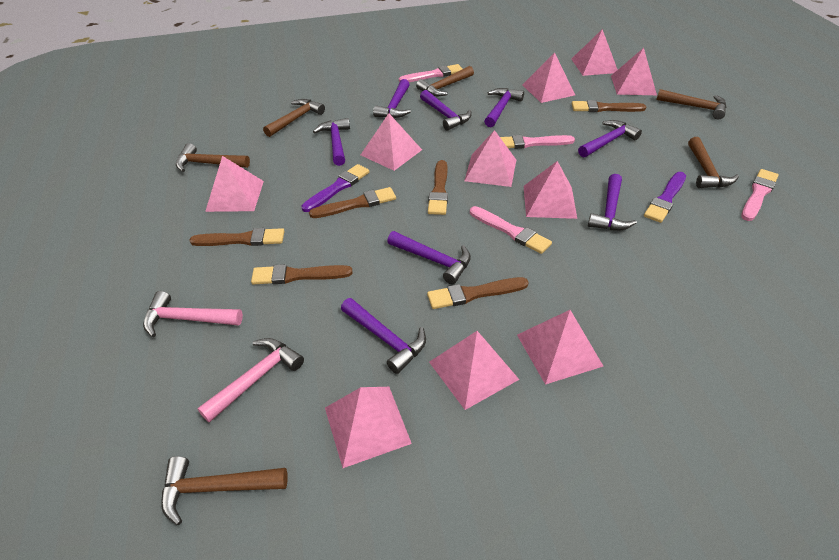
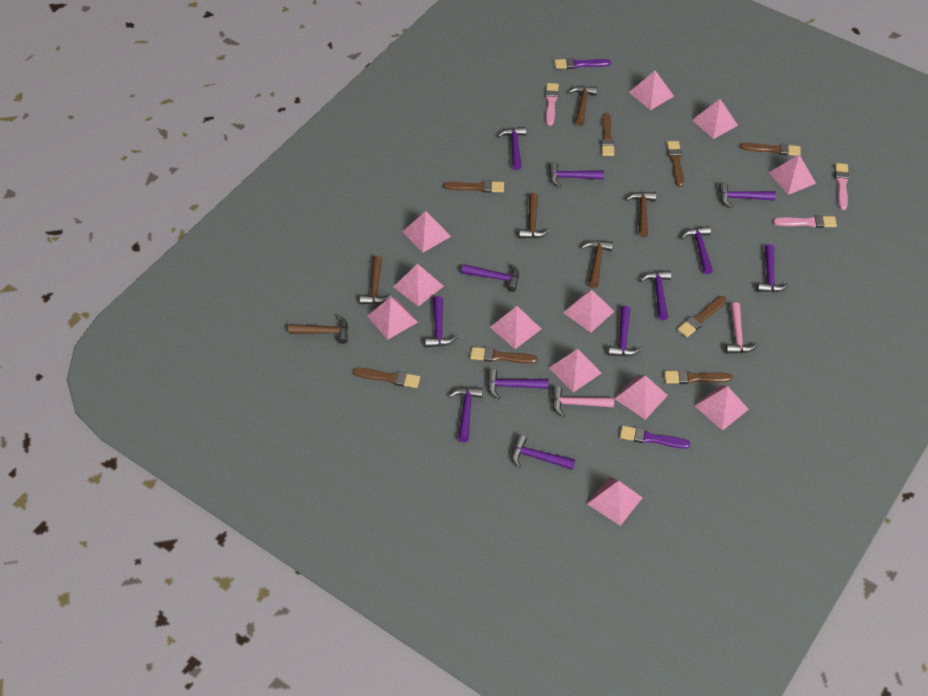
brown brush: [189,228,284,246] [251,264,352,284] [309,187,396,218] [427,277,529,309] [428,160,448,215] [572,100,646,112] = 6 -> [353,368,420,388] [443,180,504,193] [470,347,538,364] [601,113,614,156] [664,370,733,384] [667,141,684,187] [677,296,726,337] [740,143,801,156] = 8
pink brush: [399,64,462,82] [470,206,552,254] [500,135,575,149] [741,169,779,221] = 4 -> [545,83,559,126] [773,215,837,228] [835,163,849,210] = 3
pink pyramid: [205,156,264,212] [325,387,412,468] [361,113,422,171] [429,331,519,410] [464,130,516,187] [517,310,603,385] [523,52,575,103] [524,161,577,219] [572,29,618,76] [611,48,657,95] = 10 -> [368,297,418,340] [393,264,444,307] [402,211,451,253] [490,306,541,349] [549,349,602,392] [563,289,615,333] [587,476,643,526] [614,375,668,420] [629,71,674,110] [692,99,738,139] [695,385,749,431] [769,155,816,195] = 12
purple hammer: [313,118,350,166] [341,298,426,374] [373,79,411,118] [387,231,471,284] [420,90,471,131] [484,88,524,127] [578,120,642,158] [588,174,637,230] = 8 -> [425,296,458,347] [448,387,483,442] [462,263,519,292] [487,369,549,399] [498,127,526,170] [512,435,575,470] [549,162,604,187] [608,306,642,356] [640,270,671,320] [681,226,713,274] [719,182,776,208] [757,244,789,292] = 12

